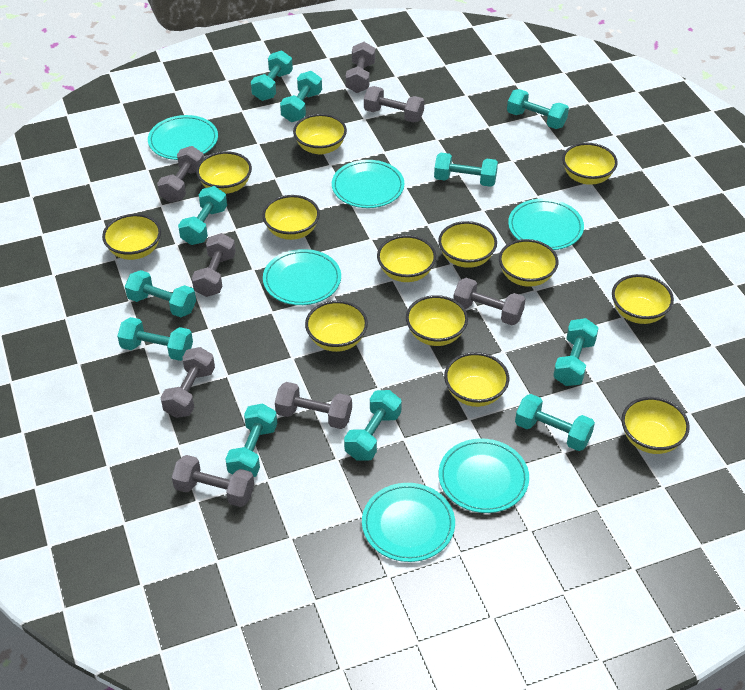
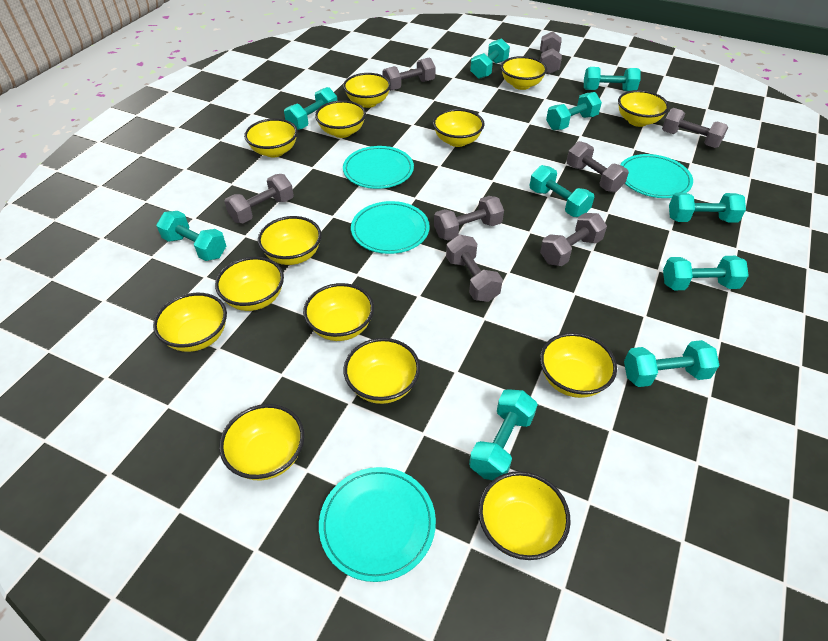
turquoise dumbbell: [117,317,193,361] [125,270,196,317] [178,186,227,245] [225,403,277,477] [251,50,293,101] [280,71,322,122] [344,390,402,461] [434,153,498,187] [507,89,569,129] [515,394,595,451] [553,318,598,386] = 11 -> [156,211,226,261] [284,87,337,130] [469,389,538,480] [470,38,510,79] [529,165,594,217] [546,92,602,130] [584,67,641,91] [624,340,720,387] [663,256,749,290] [669,193,746,223] = 10
turquoise plate: [148,115,218,160] [263,249,341,305] [332,160,404,208] [362,483,455,562] [439,438,529,513] [508,198,584,250] = 6 -> [319,467,436,582] [343,146,414,189] [351,201,430,254] [620,154,693,198] = 4
yellow bowl: [102,214,161,260] [196,151,252,194] [262,195,320,240] [293,114,347,155] [305,300,368,352] [377,235,436,282] [406,295,468,346] [438,221,497,268] [444,352,509,407] [499,239,558,287] [562,143,618,185] [612,274,674,324] [621,397,690,454] = 13 -> [153,293,227,352] [215,257,284,311] [219,404,304,480] [244,118,298,158] [258,216,322,265] [303,283,374,341] [315,100,366,138] [343,73,391,108] [344,338,420,404] [433,109,484,147] [478,471,571,560] [501,56,547,90] [540,333,617,398] [618,90,669,127] = 14

